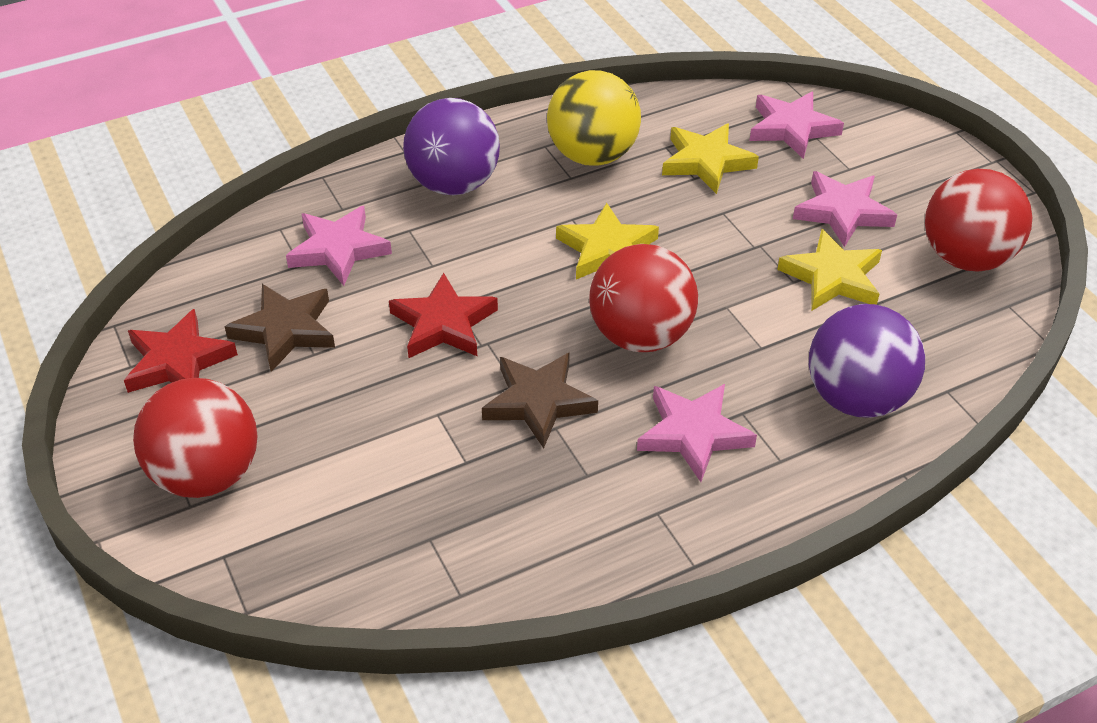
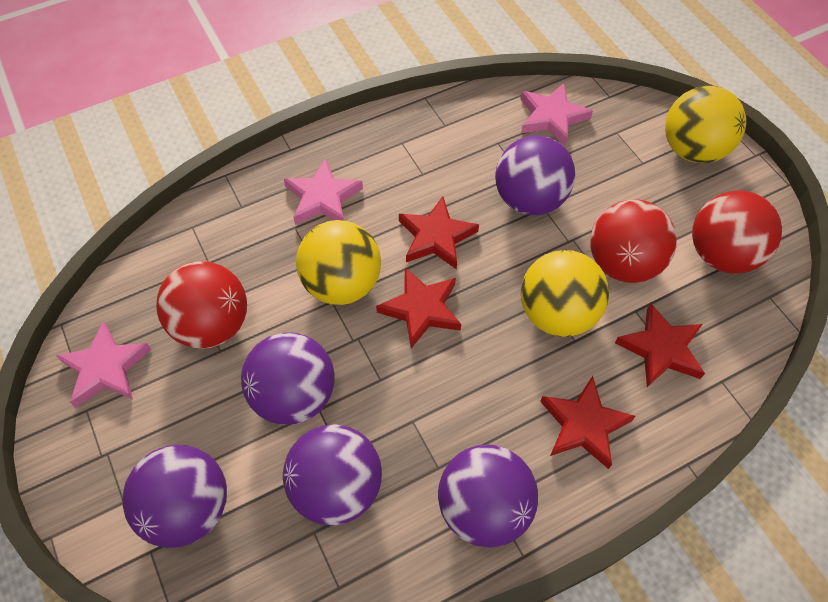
brown star: [224,284,335,372] [482,352,598,449] = 2 -> none = 0
pink star: [286,206,392,286] [637,384,757,482] [750,92,844,159] [793,171,897,247] = 4 -> [56,321,151,408] [284,158,363,225] [520,83,593,146] = 3
purple ball: [403,98,500,195] [809,304,925,418] = 2 -> [122,445,227,548] [241,332,335,425] [283,424,382,525] [438,445,538,548] [495,135,575,216] = 5
red star: [124,309,238,393] [389,273,498,358] = 2 -> [376,268,461,348] [399,196,479,270] [540,376,636,469] [615,303,705,387] = 4
yellow ball: [547,70,641,166] = 1 -> [296,220,381,305] [521,250,609,337] [665,86,746,163] = 3
yellow star: [556,203,659,279] [662,123,759,194] [777,229,882,310] = 3 -> none = 0

